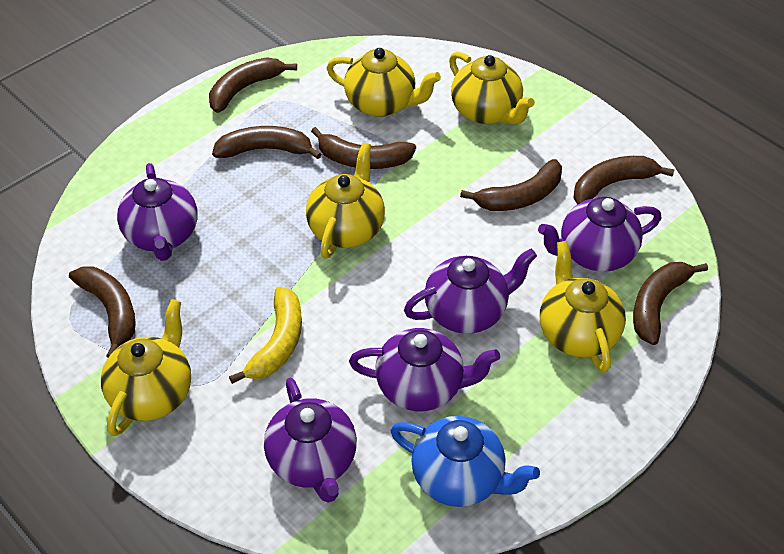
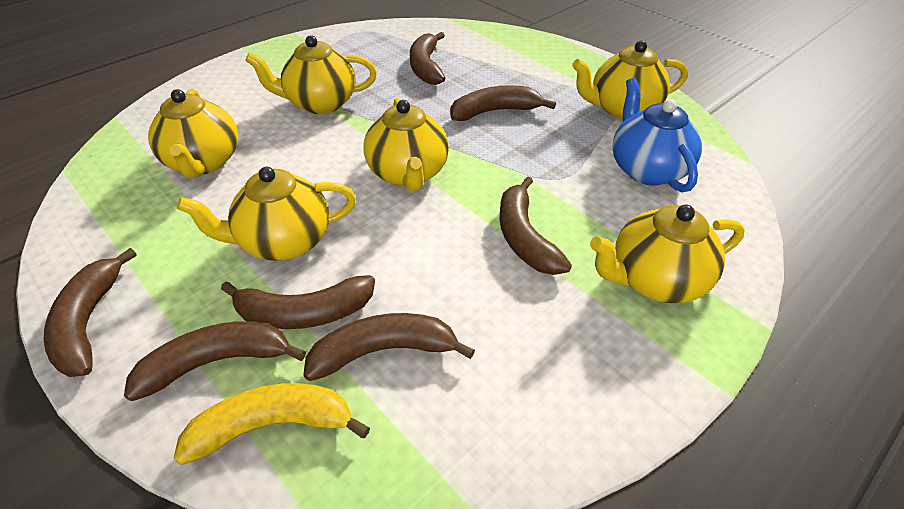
purple teapot: [117,163,198,261] [264,378,357,503] [349,328,500,411] [404,248,537,334] [538,197,661,272] = 5 -> none = 0
yellow teapot: [101,299,191,436] [306,143,385,259] [327,48,441,117] [449,52,535,124] [540,241,626,373] = 5 -> [148,89,238,178] [177,167,356,261] [245,35,377,114] [364,98,449,191] [572,40,688,119] [590,205,745,303] = 6

